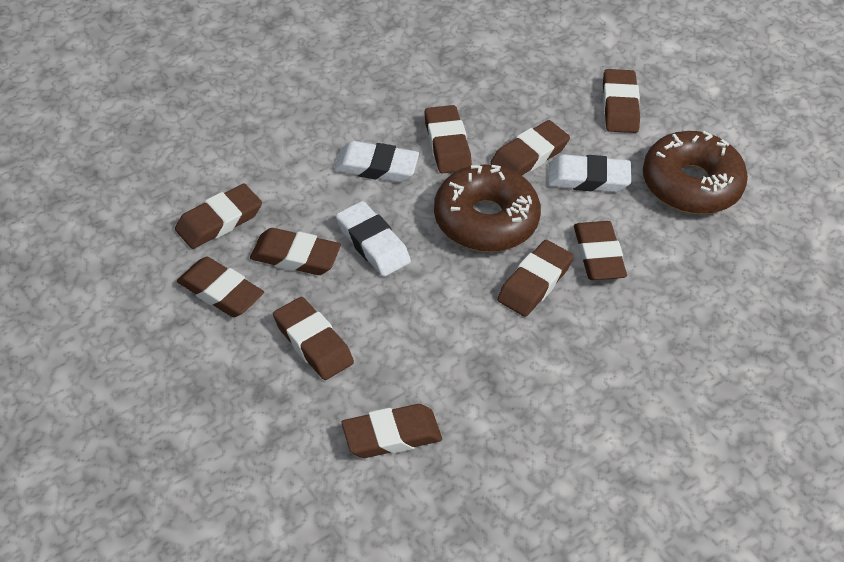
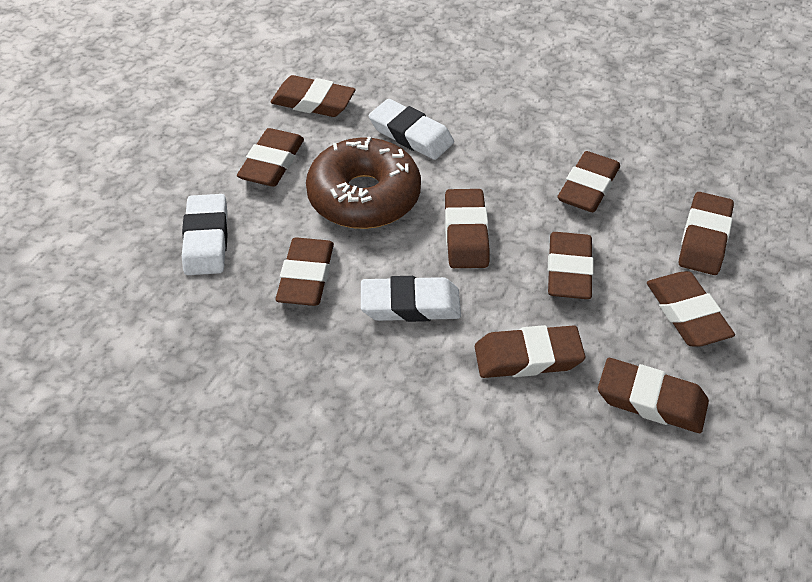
brown donut: [434,165,541,252] [643,131,748,214] = 2 -> [306,137,421,229] = 1

